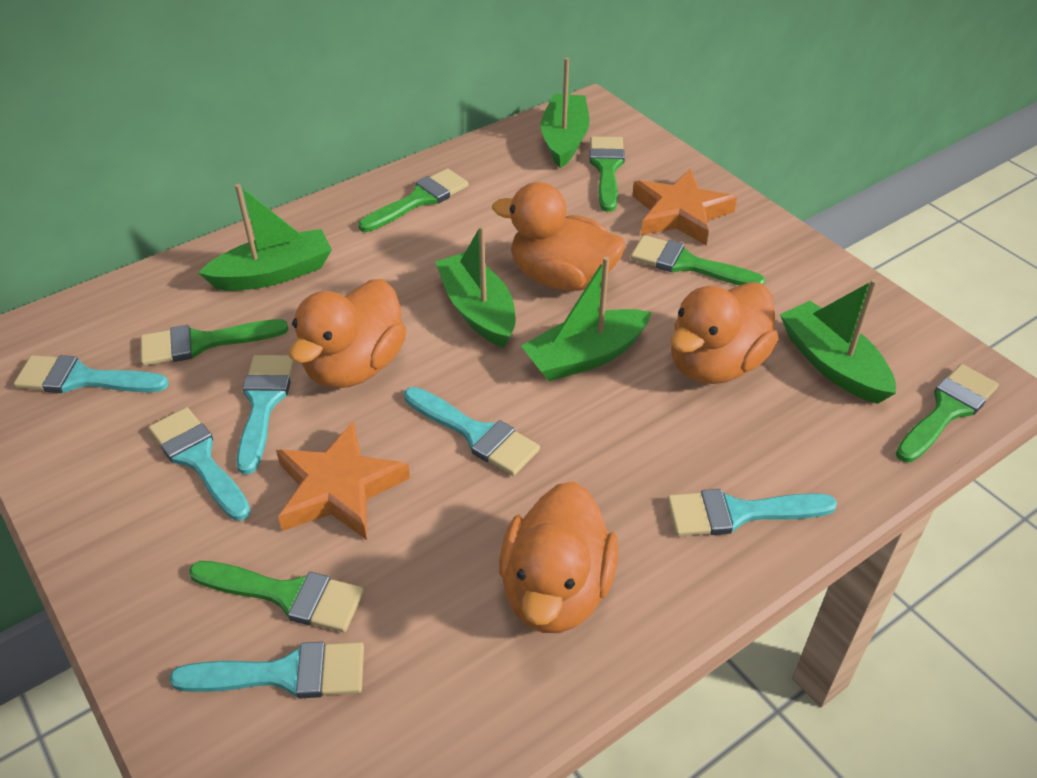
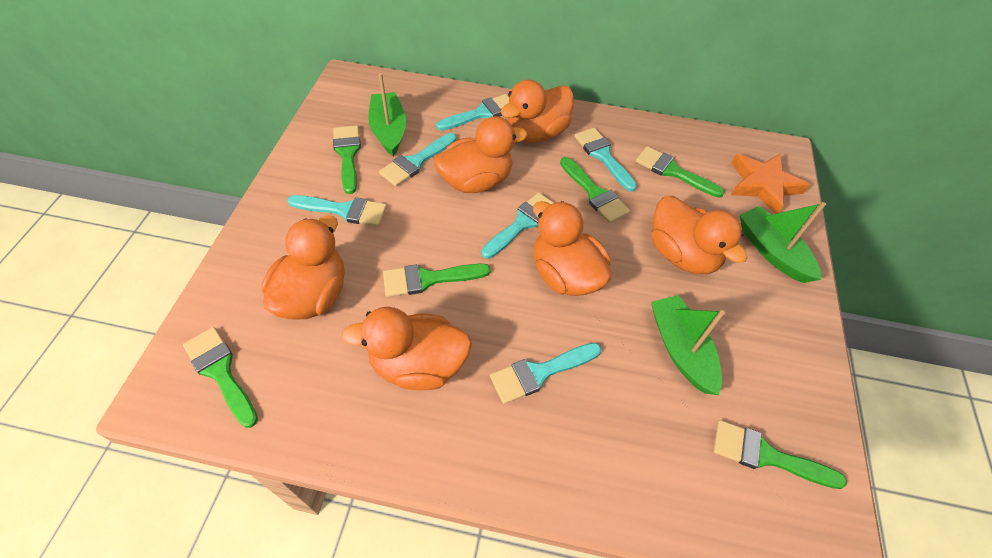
green boat: [199,184,332,291] [435,225,516,348] [521,257,652,381] [541,57,589,168] [780,279,896,404] = 5 -> [368,73,406,156] [651,295,725,395] [740,202,826,283] = 3
orange duck: [289,279,406,388] [492,182,625,291] [499,482,619,633] [671,282,778,384] = 4 -> [262,215,345,320] [342,307,472,390] [434,116,528,193] [500,80,574,143] [533,201,611,296] [651,196,747,274] = 6
orange star: [276,421,410,540] [633,169,737,245] = 2 -> [731,154,810,214] = 1

